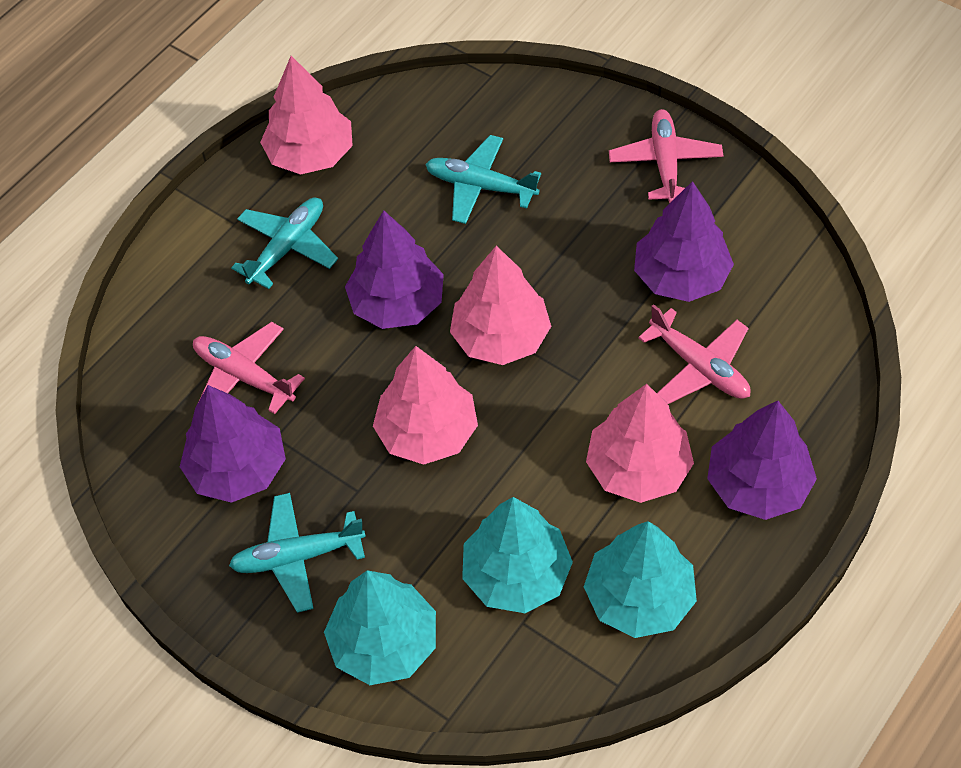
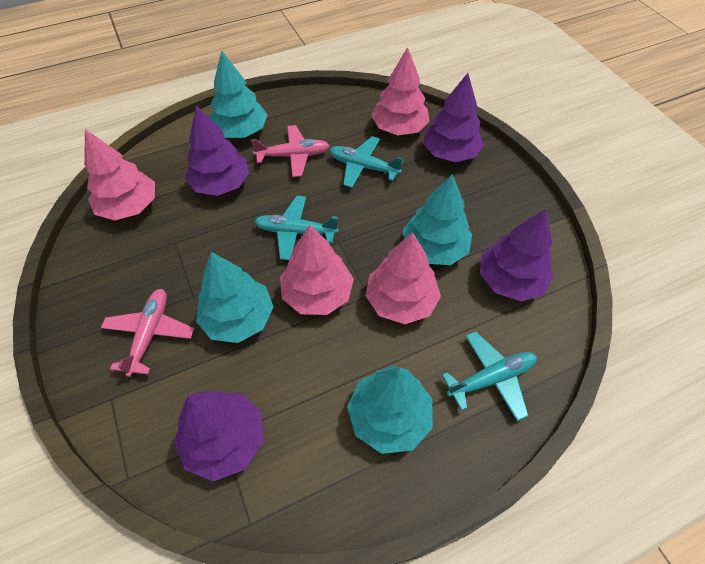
pink plane: [193,322,305,414] [609,109,723,203] [638,304,751,404] = 3 -> [101,289,194,377] [251,125,330,177] = 2
turquoise tree: [324,570,436,685] [462,497,573,613] [584,521,697,638] = 3 -> [196,252,273,343] [209,50,268,138] [347,366,433,454] [403,174,472,265] = 4

